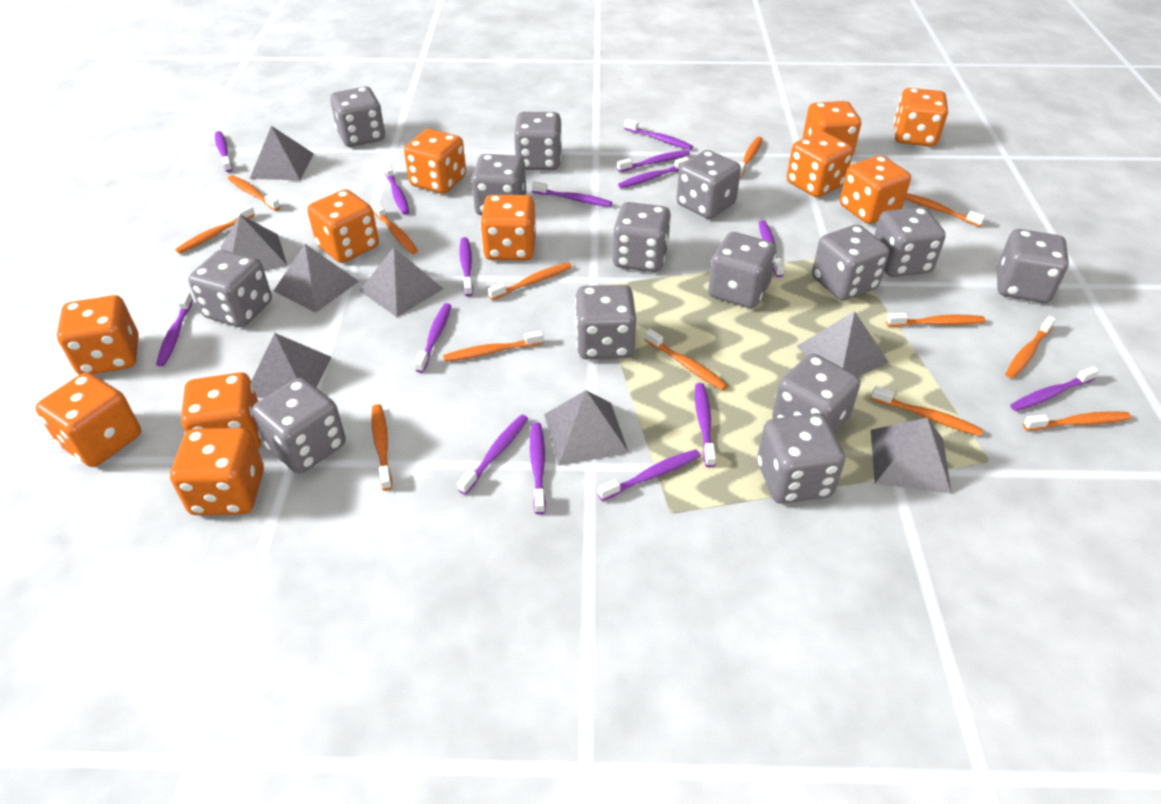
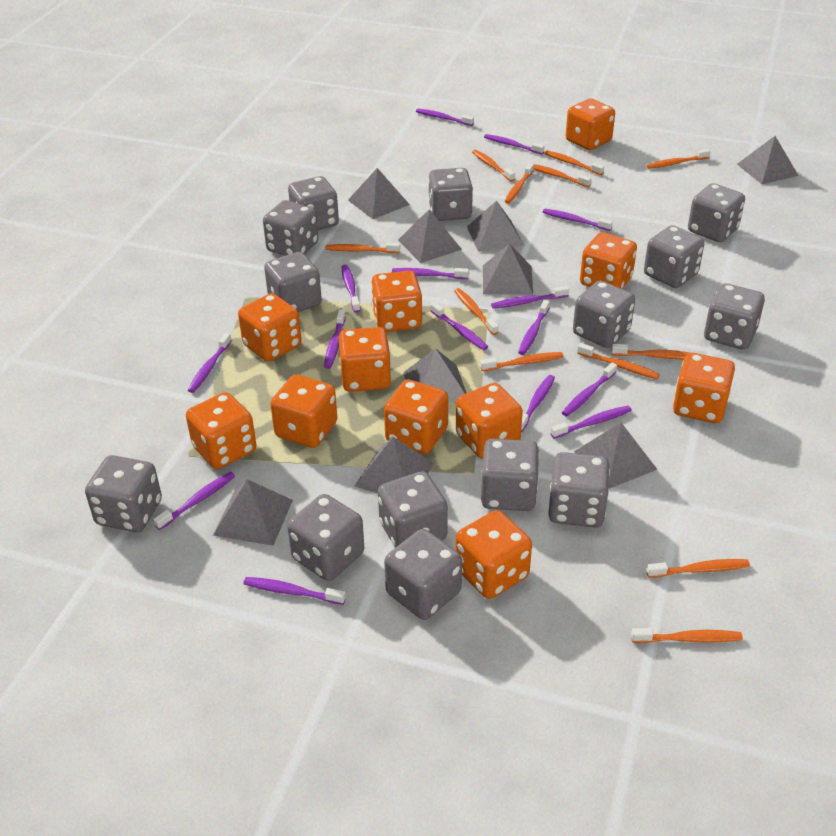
grey pyramid: [221,215,287,271] [250,126,314,180] [251,333,332,398] [274,244,359,313] [359,247,443,317] [544,390,629,466] [796,311,889,377] [871,418,952,494] = 8 -> [213,479,293,546] [348,168,410,219] [355,437,434,494] [398,209,462,263] [403,348,466,403] [467,201,524,252] [483,244,533,295] [574,423,658,489] [737,136,799,184] = 9
orange toothbrush: [175,205,255,254] [228,175,280,211] [371,404,392,491] [372,202,418,254] [443,331,544,362] [488,263,572,300] [645,329,728,390] [739,137,763,178] [871,386,983,436] [886,313,986,327] [905,193,986,227] [1005,316,1056,378] [1023,411,1131,431] = 13 -> [325,242,400,253] [454,288,499,335] [472,150,515,182] [480,352,563,371] [505,163,534,204] [534,164,591,187] [544,150,604,175] [577,343,660,379] [612,344,690,360] [631,628,743,643] [646,559,750,578] [647,149,711,169] = 12

